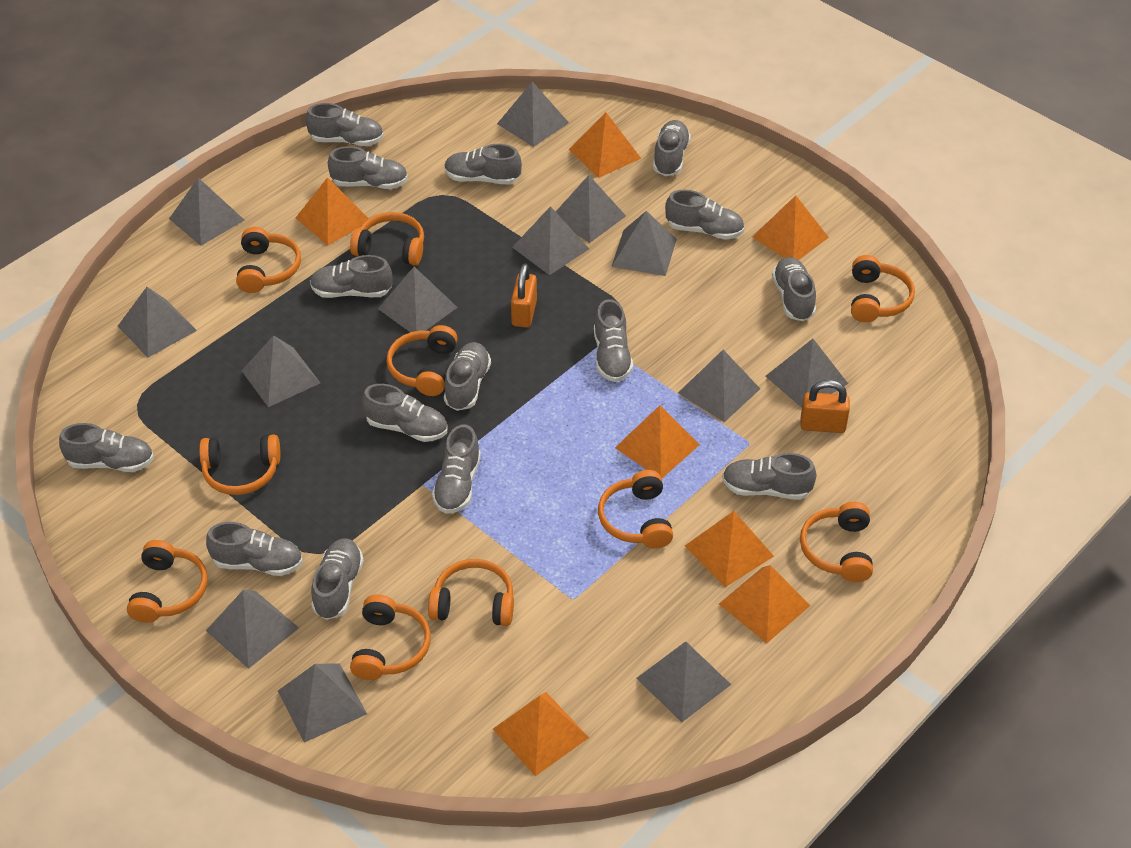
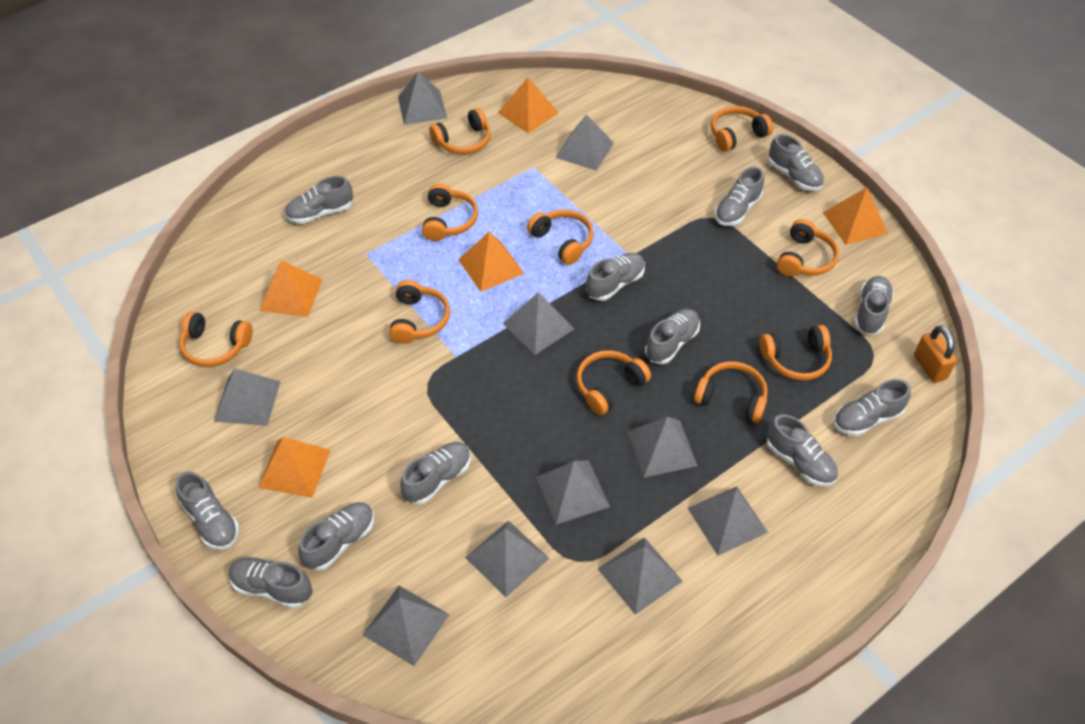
grey pyramid: [118,287,197,358] [169,178,244,246] [206,590,299,669] [242,335,320,407] [278,663,367,743] [378,267,458,332] [497,81,569,147] [512,206,589,275] [556,175,626,243] [611,211,677,276] [636,642,731,722] [678,350,760,422] [765,339,848,408] = 13 -> [214,368,281,426] [363,586,450,666] [398,72,447,125] [465,520,550,597] [503,292,574,355] [536,460,610,525] [555,114,614,171] [598,537,683,615] [627,417,697,478] [688,487,768,555] = 10
grey shoe: [59,423,154,472] [206,522,303,576] [306,103,384,146] [310,255,393,298] [311,538,364,620] [328,146,408,189] [362,384,448,442] [432,424,481,514] [444,144,522,185] [444,342,491,411] [594,299,633,382] [653,120,691,176] [665,190,744,240] [722,453,817,500] [772,257,816,321] = 15 -> [176,471,239,550] [229,557,312,608] [285,176,353,224] [298,502,374,571] [400,442,471,504] [586,252,645,301] [645,309,700,364] [714,167,764,226] [767,414,838,486] [768,134,824,191] [833,379,911,436] [854,276,894,335] = 12
orange padlock: [511,264,537,328] [801,380,850,433] = 2 -> [914,326,957,383] = 1
orange pyramid: [296,177,369,245] [493,692,589,776] [569,112,641,178] [615,405,700,478] [685,511,774,587] [719,565,811,643] [752,195,829,260] = 7 -> [258,437,330,498] [259,260,323,317] [458,232,524,292] [498,77,559,133] [823,188,888,245] = 5

